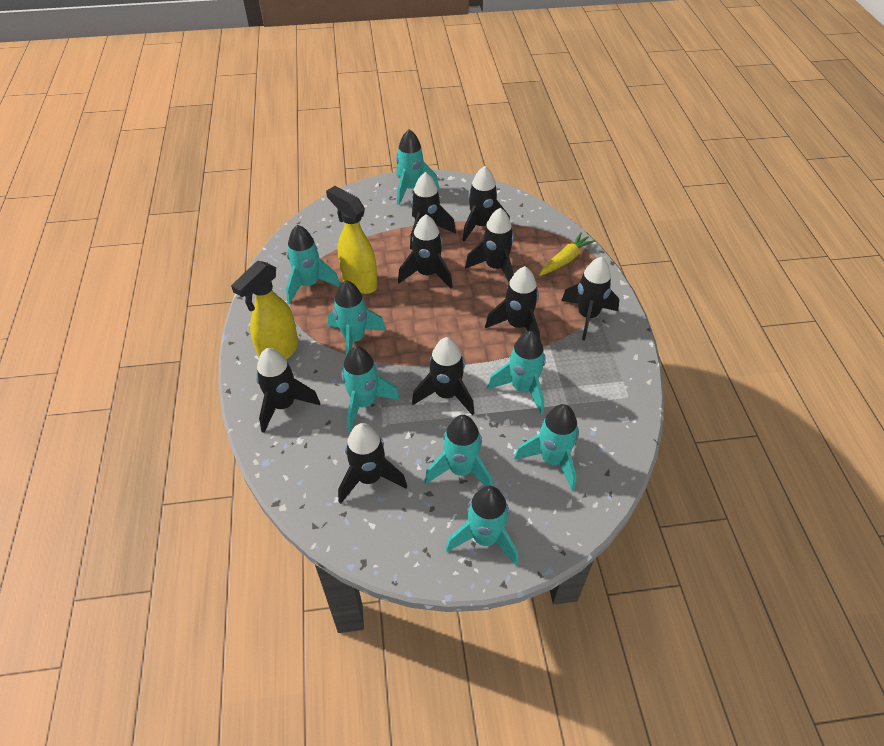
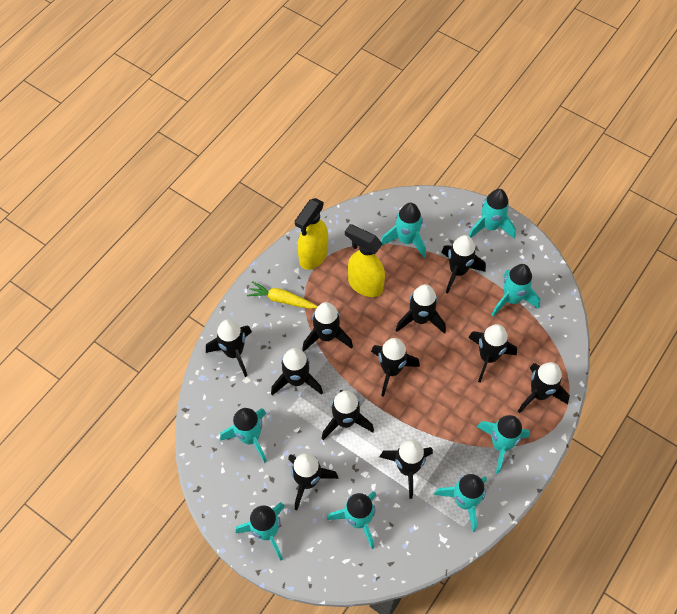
black rocket: [256,348,320,433] [338,423,407,504] [398,214,453,289] [410,172,456,250] [412,337,475,416] [462,166,510,242] [465,208,514,282] [485,266,540,338] [561,257,620,340] = 9 -> [206,319,252,377] [271,348,323,395] [288,453,338,510] [302,302,353,352] [322,390,374,440] [371,338,420,397] [380,440,433,499] [395,284,446,334] [441,235,486,294] [468,324,517,382] [518,362,570,413] = 11

